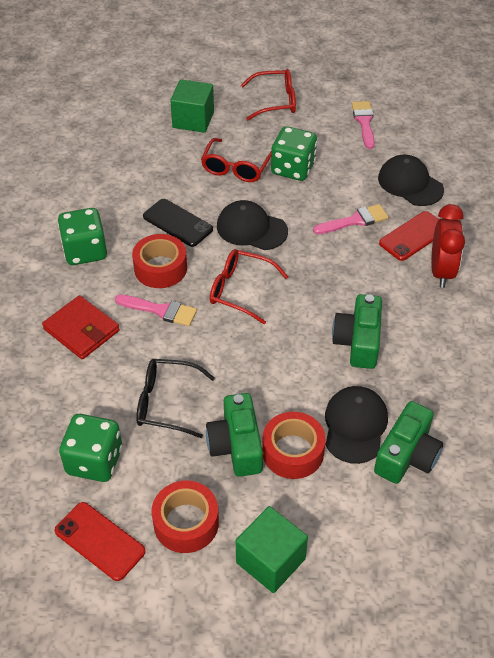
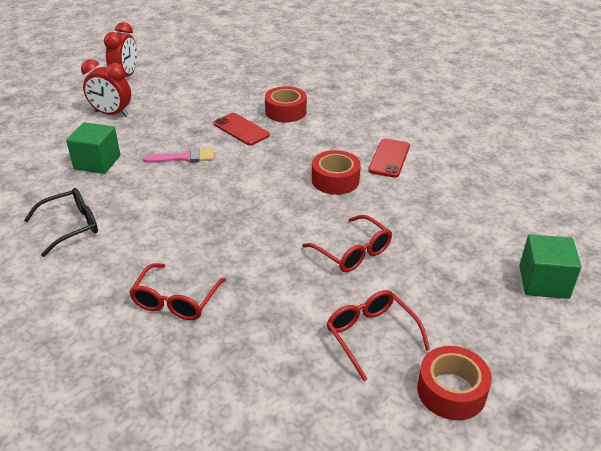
black cap: [217,200,288,250] [325,386,388,464] [378,155,444,206] = 3 -> none = 0
black phone: [143,199,213,247] = 1 -> none = 0
green camera: [206,393,263,477] [332,294,382,369] [374,401,443,484] = 3 -> none = 0
green dice: [58,208,107,265] [59,414,122,482] [271,126,317,181] = 3 -> none = 0
pink brush: [115,295,197,326] [313,204,389,234] [352,101,375,149] = 3 -> [143,148,214,163] = 1
red clock: [431,204,465,288] = 1 -> [81,59,131,117] [104,22,137,77] = 2
red wallet: [42,295,120,359] = 1 -> none = 0

